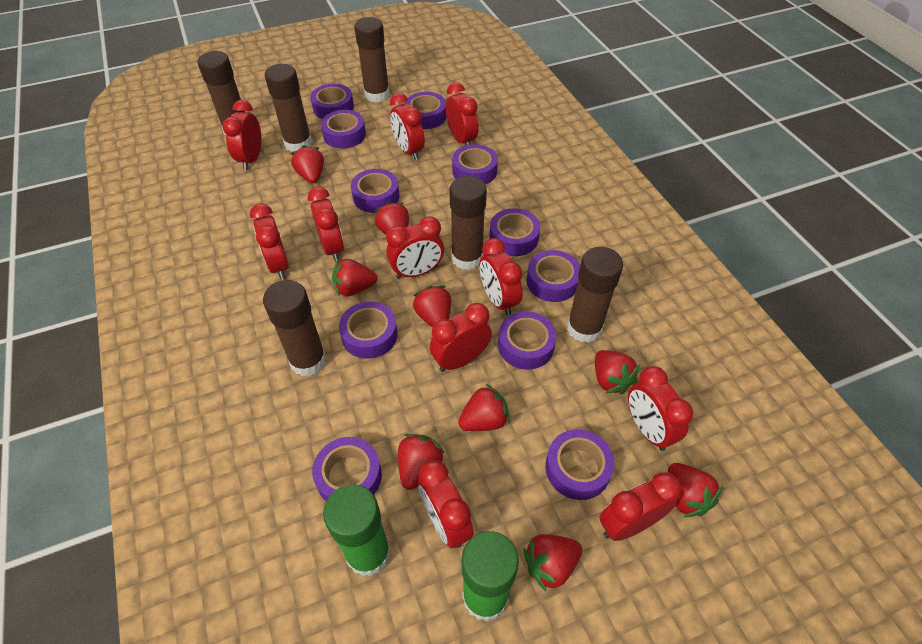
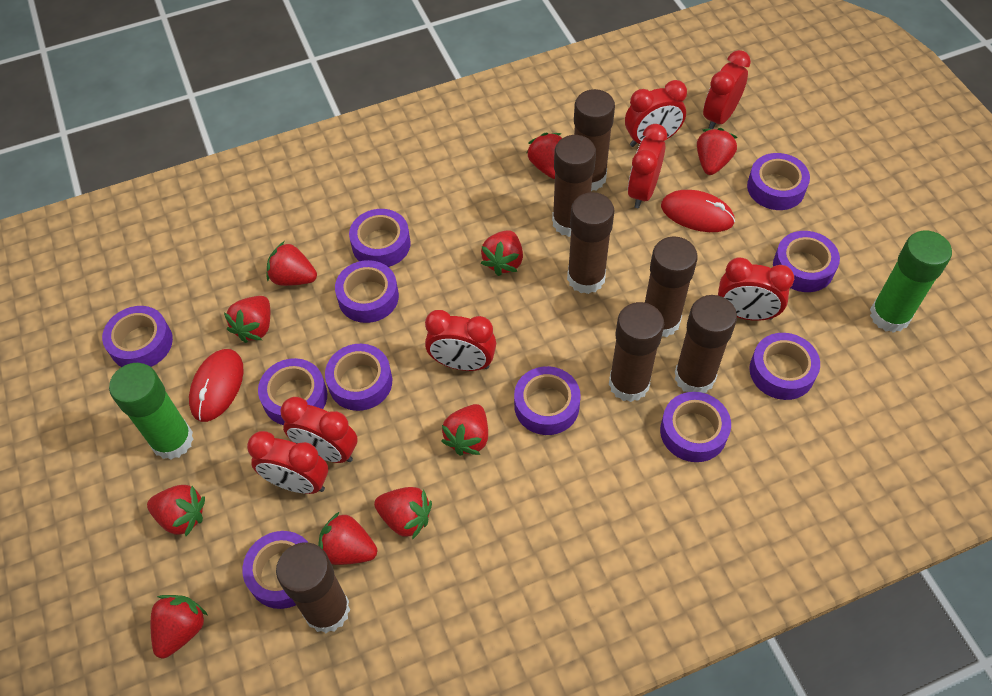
brown glue stick: [198,51,245,135] [263,280,326,376] [265,64,312,152] [354,17,390,102] [449,176,487,270] [567,247,623,343] = 6 -> [276,542,350,633] [552,135,596,237] [567,192,614,294] [574,89,615,191] [609,302,664,402] [645,236,698,337] [675,295,737,393] = 7
red clock: [222,100,261,170] [250,203,289,279] [308,187,344,262] [386,216,444,279] [390,93,425,160] [418,460,473,548] [430,303,492,372] [446,82,479,145] [480,238,523,316] [599,472,682,541] [628,366,693,451] = 11 -> [247,431,328,494] [280,397,358,463] [425,310,496,371] [625,80,687,147] [628,124,667,208] [703,50,751,129] [718,258,794,321] = 7
red mouse: none = 0 -> [189,349,244,422] [661,190,735,232] = 2
red strawberry: [291,145,324,183] [332,259,377,297] [374,202,409,235] [398,434,444,490] [413,285,451,327] [458,384,510,431] [523,534,582,591] [595,350,640,394] [668,463,723,517] = 9 -> [147,485,205,536] [151,595,208,658] [224,296,270,343] [266,241,317,286] [318,511,377,565] [374,487,432,540] [441,404,488,456] [481,230,523,276] [527,133,562,179] [697,128,738,175] = 10

